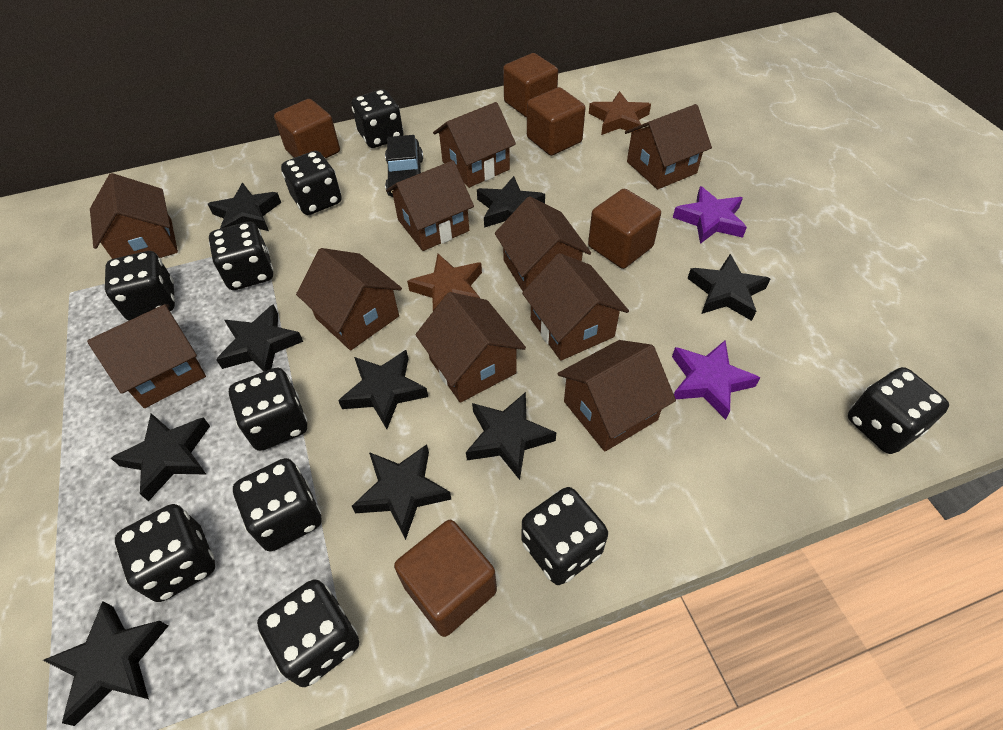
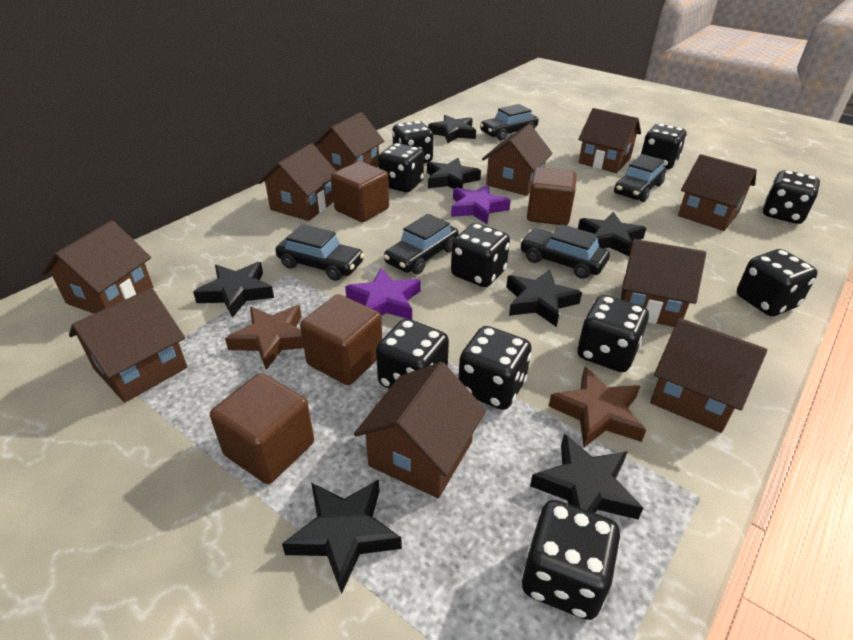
black car: [385,135,423,197] = 1 -> [275,224,364,281] [384,214,459,274] [480,104,539,140] [520,224,610,279] [614,154,666,202] = 5
black star: [43,601,168,726] [111,413,210,501] [208,183,281,231] [216,304,303,372] [338,350,428,429] [352,444,452,540] [466,392,557,480] [477,176,545,228] [687,254,771,321] = 9 -> [193,262,274,318] [282,479,402,594] [427,158,481,189] [428,115,476,143] [506,269,582,327] [530,434,643,519] [578,212,646,256] = 7
brown cube: [274,99,340,159] [394,520,497,637] [503,53,558,117] [527,87,585,156] [588,189,661,269] = 5 -> [210,373,314,484] [300,294,382,385] [331,161,389,222] [527,167,576,225] = 4

